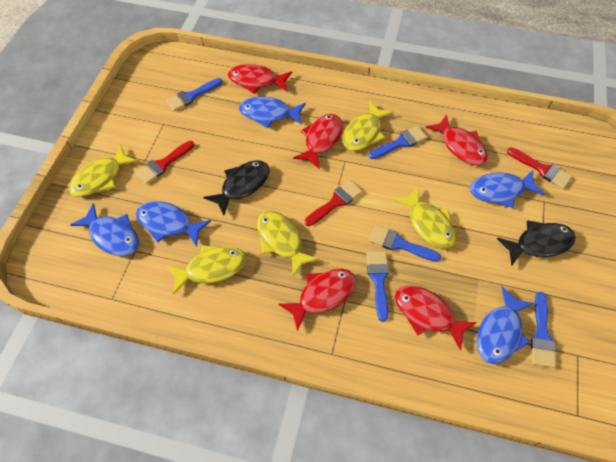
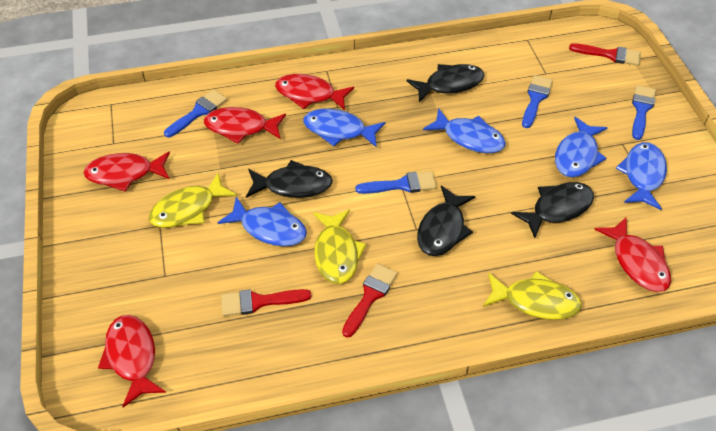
black fish: [203,160,270,215] [497,220,576,266] = 2 -> [246,160,333,198] [407,64,484,102] [417,186,475,256] [511,182,594,238] = 4
blue brush: [166,78,223,111] [366,251,389,322] [368,126,427,159] [369,225,441,262] [531,292,556,368] = 5 -> [164,90,227,137] [355,171,437,194] [522,75,553,128] [632,85,656,140] = 4
yellow fish: [68,144,139,197] [166,245,246,295] [257,211,319,276] [342,101,394,151] [393,187,456,249] = 5 -> [148,173,237,228] [313,210,366,284] [483,271,582,320] = 3

